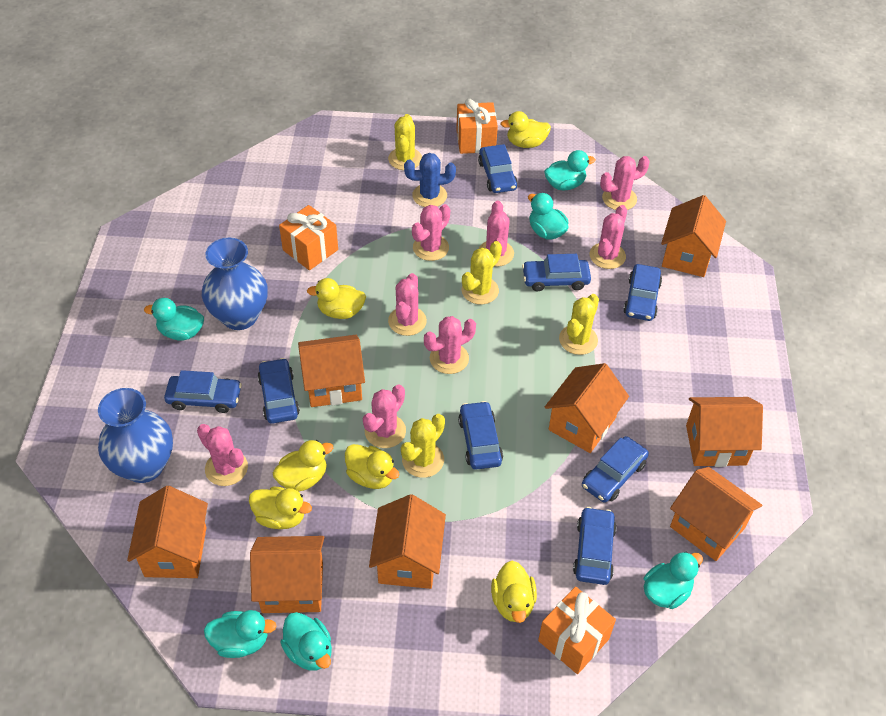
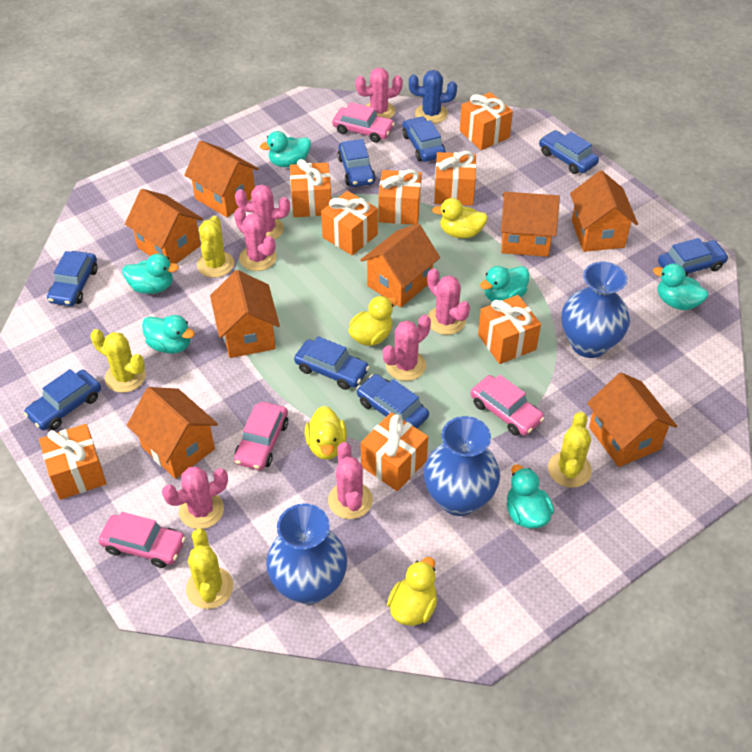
blue vase: [98,388,173,483] [202,238,268,330] = 2 -> [266,503,347,604] [424,416,500,516] [561,262,630,358] = 3
orange gift: [279,205,338,270] [456,99,498,154] [538,587,616,674] = 3 -> [39,424,106,500] [290,159,331,217] [321,191,378,255] [361,412,428,491] [378,169,422,225] [434,151,476,206] [460,92,513,150] [478,295,541,364] = 8
pink cactus: [197,424,248,486] [363,385,406,448] [388,273,427,336] [412,204,450,261] [424,316,476,374] [479,201,514,267] [590,205,627,269] [600,156,650,210] = 8 -> [162,467,228,529] [234,208,277,271] [235,184,290,240] [328,442,373,519] [355,68,403,119] [383,315,431,381] [427,268,470,335] = 7
pink car: none = 0 -> [98,512,186,568] [234,402,288,470] [332,102,395,143] [471,375,545,436] = 4
yellow duck: [249,486,312,529] [273,440,333,492] [307,278,366,319] [345,444,400,489] [491,561,537,623] [500,111,551,148] = 6 -> [305,406,347,460] [349,296,397,346] [387,557,437,626] [432,198,488,238] = 4

